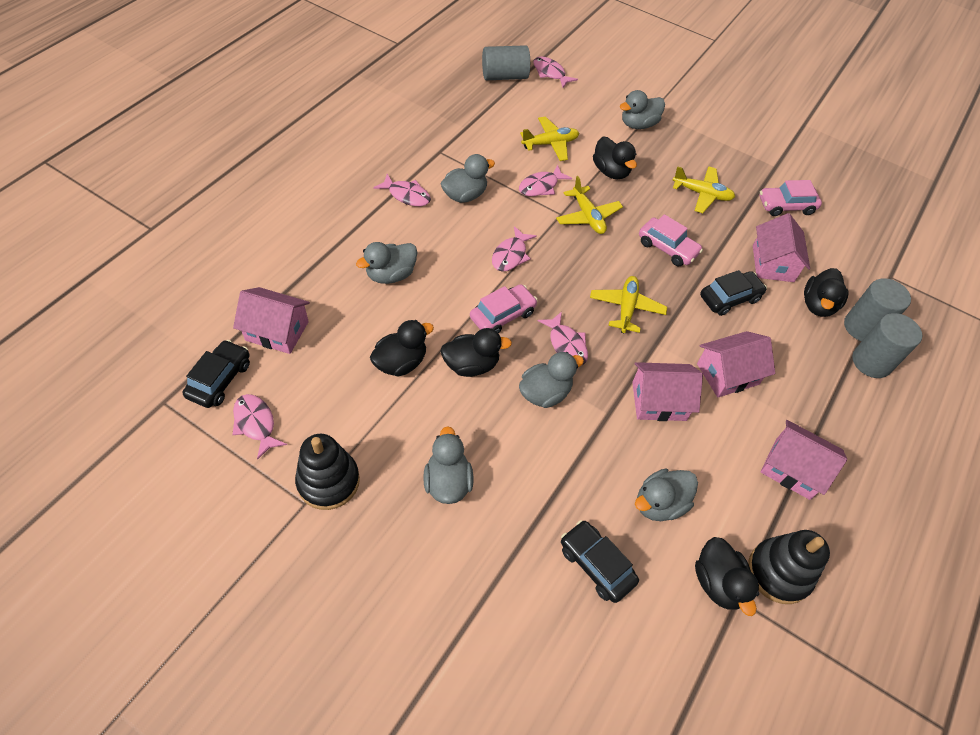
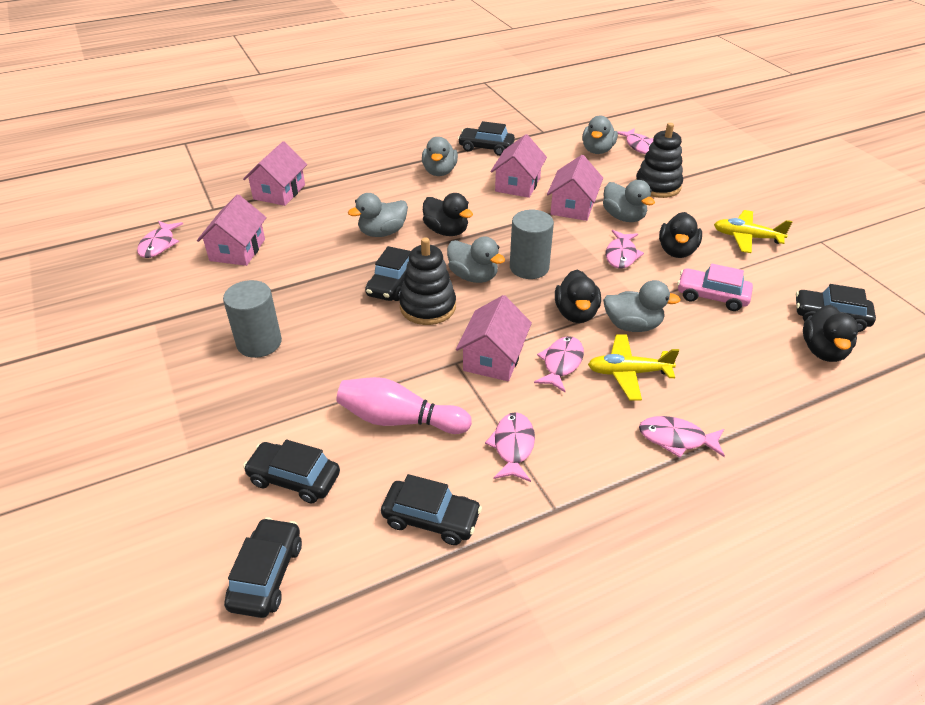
black car: [183,340,250,408] [561,520,639,603] [700,270,767,316] = 3 -> [224,517,302,618] [243,440,340,504] [365,246,411,301] [381,474,482,545] [458,121,515,156] [796,284,876,332] = 6
black duck: [370,320,434,376] [440,328,512,377] [593,137,637,179] [695,537,759,616] [804,268,849,317] = 5 -> [423,193,473,236] [555,270,601,323] [659,212,702,258] [803,305,858,362] = 4
grey cylinder: [482,45,530,80] [844,278,911,341] [852,313,922,378] = 3 -> [223,280,282,358] [510,210,554,279] = 2
pink bowling pin: none = 0 -> [336,377,472,434] = 1
pink car: [470,284,538,332] [639,214,703,266] [760,180,822,216] = 3 -> [677,264,753,311] = 1
yellow plane: [520,116,579,161] [556,176,623,234] [590,276,667,333] [673,166,735,213] = 4 -> [588,334,679,401] [714,210,792,253] = 2

